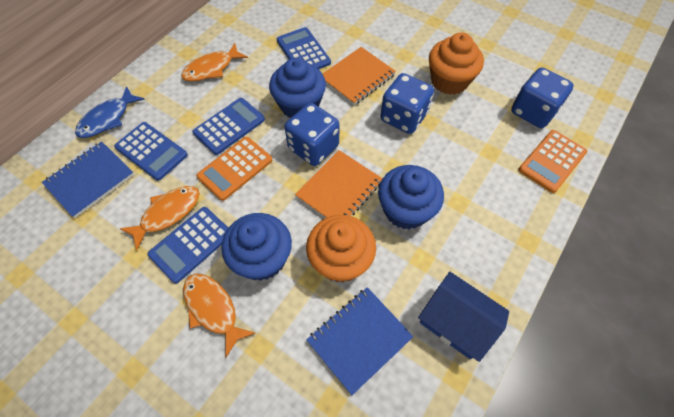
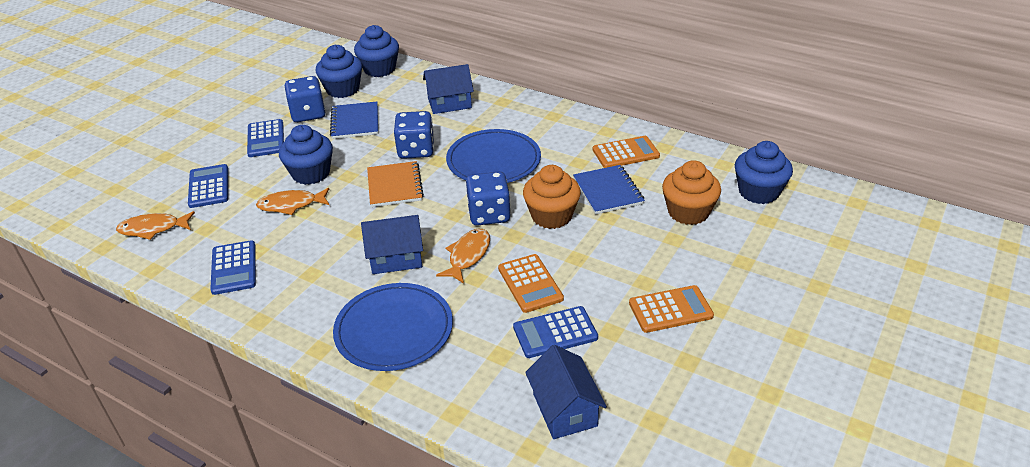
blue cupcake: [221,213,292,281] [269,58,326,118] [378,165,444,230] = 3 -> [279,125,333,185] [316,45,362,98] [354,25,399,77] [735,141,793,204] = 4
blue fish: [75,86,145,138] = 1 -> none = 0
blue house: [418,272,509,362] = 1 -> [361,215,423,274] [423,64,474,114] [525,345,607,439] = 3
blue plate: none = 0 -> [333,283,453,371] [446,129,541,183] = 2
orange calculator: [196,137,272,201] [518,130,588,193] = 2 -> [498,254,564,313] [593,136,660,168] [629,285,714,333] = 3
orange notebook: [295,150,383,218] [323,47,396,105] = 2 -> [367,161,424,207] = 1

